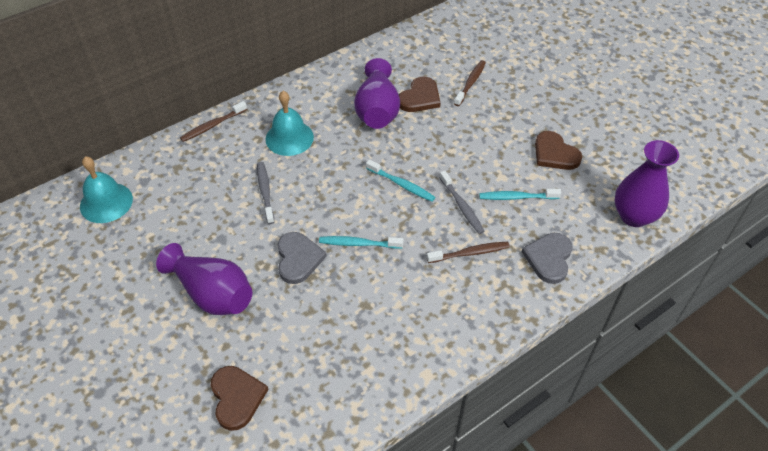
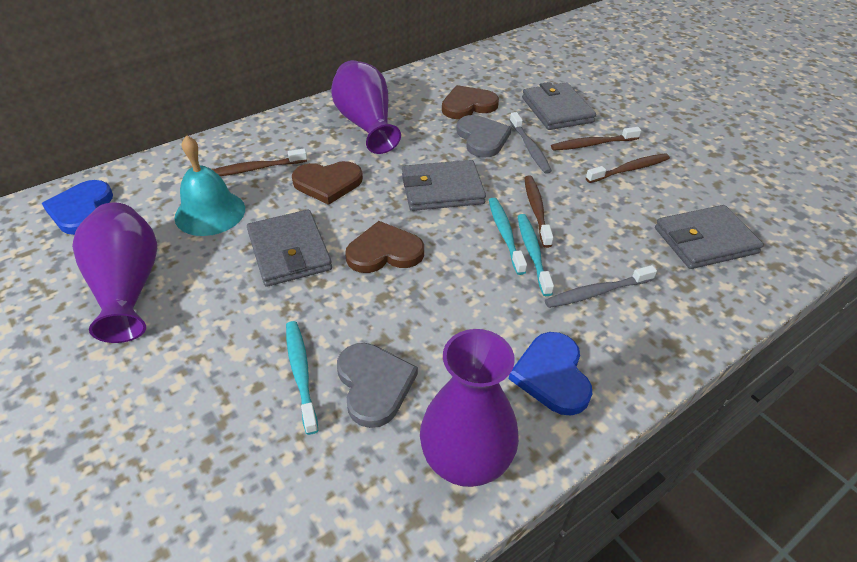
blue heart: none = 0 -> [42,180,113,235] [509,332,592,416] = 2
brown toothbrush: [180,101,247,142] [427,242,510,263] [454,60,486,106] = 3 -> [212,148,307,176] [525,176,554,248] [551,127,641,151] [586,153,670,183] = 4
grey wallet: none = 0 -> [247,210,332,287] [402,160,486,211] [522,82,596,130] [655,205,764,269] = 4
turquoise bell: [80,156,133,223] [265,91,314,156] = 2 -> [174,135,245,236] = 1

